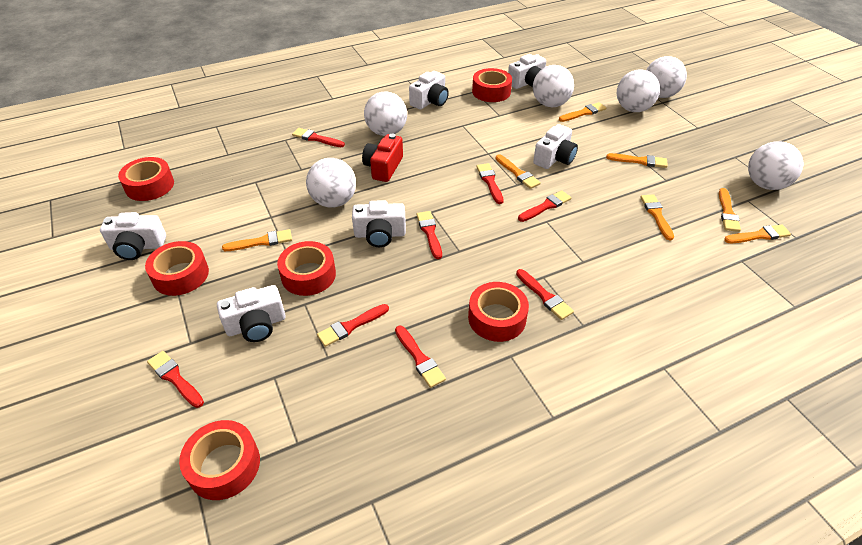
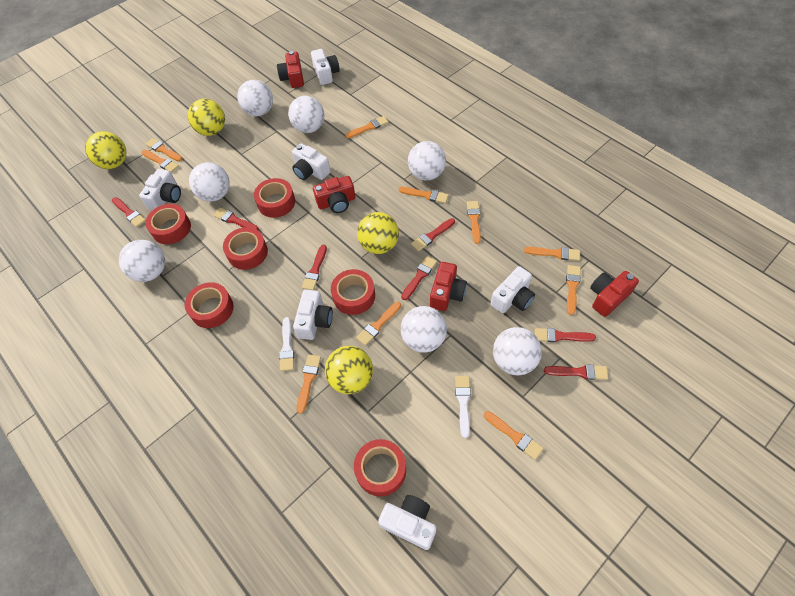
orange brush: [222,229,292,251] [496,154,541,189] [559,102,606,122] [606,153,668,168] [640,194,674,240] [719,188,741,232] [724,224,791,243] = 7 -> [141,150,179,173] [146,138,183,162] [297,355,321,414] [345,116,389,138] [356,302,401,346] [399,187,449,203] [467,201,481,244] [484,411,543,460] [524,247,580,261] [566,265,581,315] = 10
red brush: [147,351,204,408] [292,128,345,147] [317,304,389,347] [395,326,446,388] [416,211,442,259] [476,163,504,204] [516,269,574,320] [518,190,571,222] = 8 -> [112,197,146,227] [213,208,259,230] [302,245,327,290] [401,256,437,300] [411,218,455,251] [534,328,596,342] [544,364,608,380] = 7
red camera: [362,134,403,182] = 1 -> [277,51,304,88] [313,176,355,213] [430,262,467,311] [590,271,639,317] = 4
white ball: [306,158,356,208] [364,91,407,136] [533,65,574,107] [617,69,660,112] [646,56,687,98] [748,141,804,190] = 6 -> [119,240,165,282] [189,162,230,202] [237,80,273,116] [288,96,324,133] [400,306,447,353] [408,141,446,181] [493,327,542,375] = 7
white brush: none = 0 -> [279,317,294,371] [455,376,471,438] = 2
yellow ball: none = 0 -> [85,131,126,169] [188,99,225,136] [325,346,373,394] [357,212,399,254] = 4

